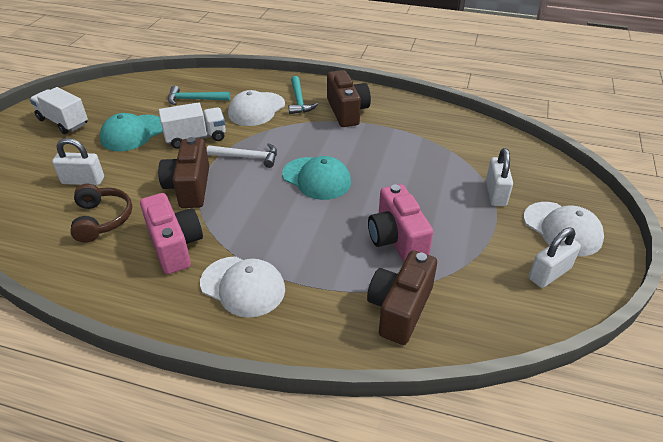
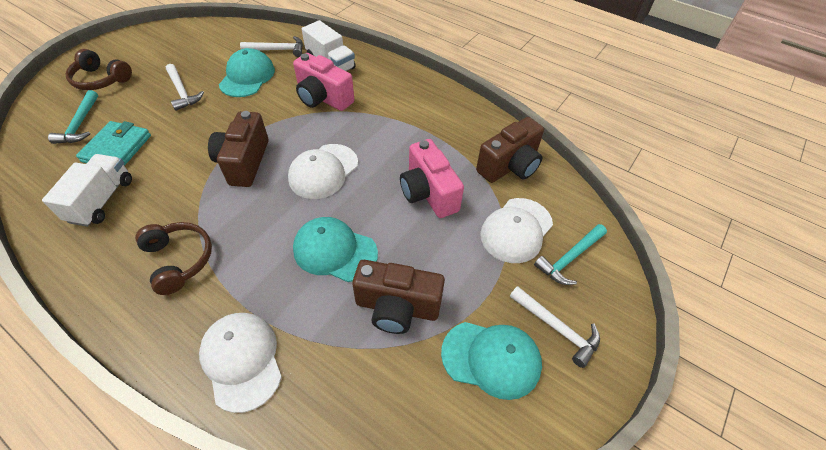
brown headphones: [70,184,132,243] = 1 -> [66,49,132,90] [135,222,212,295] = 2
turquoise cap: [100,113,163,151] [282,156,351,200] = 2 -> [219,48,275,97] [293,217,378,282] [441,322,542,400] = 3
turquoise wallet: none = 0 -> [76,121,151,166] = 1
white hammer: [207,143,277,168] = 1 -> [166,64,204,111] [240,36,303,57] [510,286,600,368] = 3
white padlock: [52,138,104,185] [486,148,513,206] [529,228,581,288] = 3 -> none = 0

